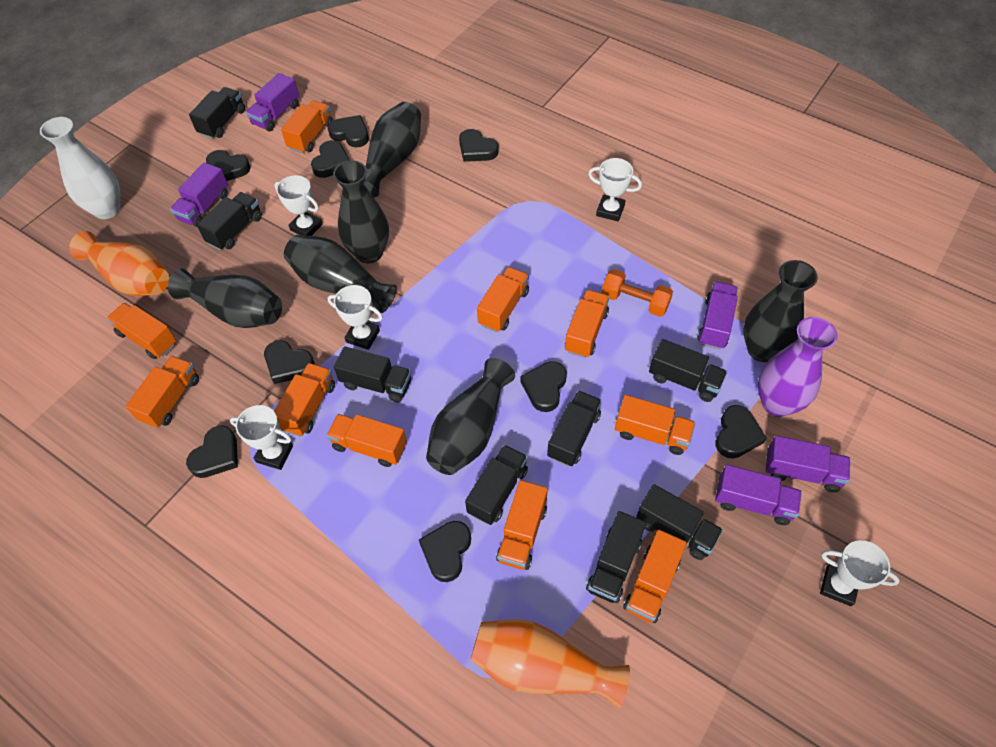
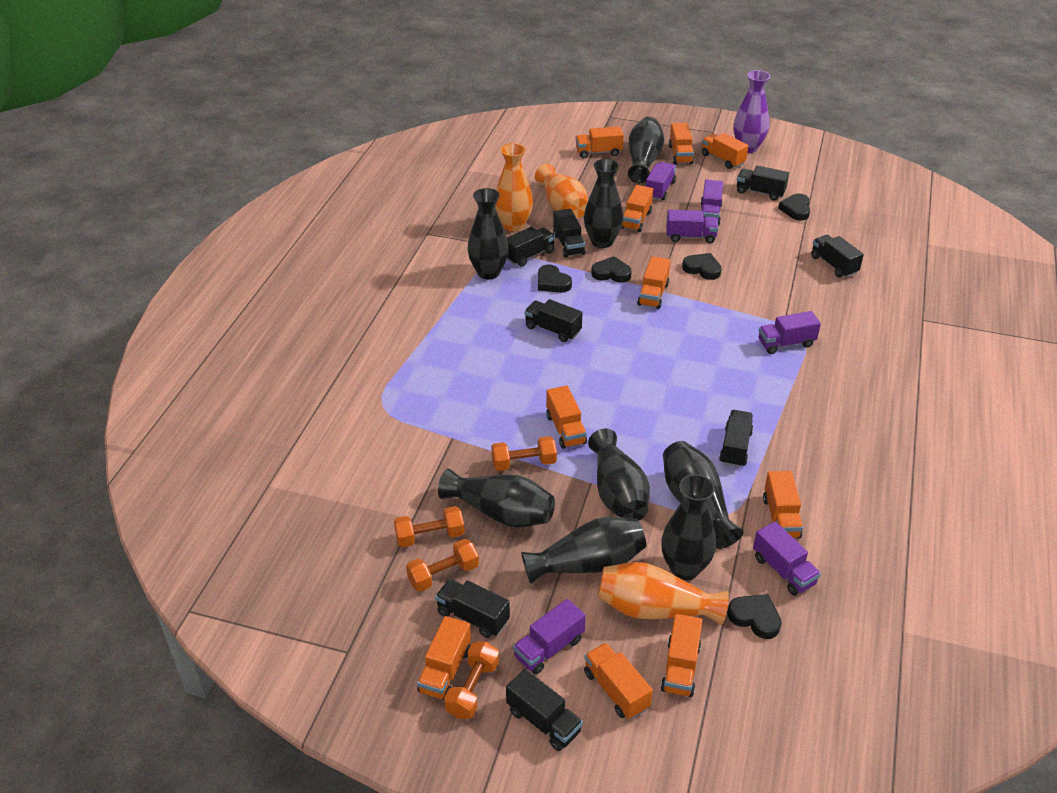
black heart: [186,425,238,478] [206,150,251,181] [264,340,315,384] [311,140,350,178] [328,115,369,147] [419,521,471,582] [459,129,499,162] [520,361,567,412] [715,405,767,459] = 9 -> [538,264,572,293] [591,256,632,283] [682,253,721,280] [727,594,782,639] [778,193,810,221] = 5
black vase: [168,269,282,328] [284,235,397,313] [333,161,389,263] [364,102,421,197] [426,358,515,475] [743,260,818,362] = 6 -> [438,469,555,527] [468,188,509,280] [521,517,646,584] [584,159,623,248] [588,428,650,520] [628,117,664,183] [661,474,716,580] [663,441,743,549] = 8
orange dumbbell: [602,269,673,317] = 1 -> [394,506,465,548] [406,539,479,592] [444,641,499,719] [491,436,557,471] = 4
orange vase: [69,231,169,296] [471,619,630,709] = 2 -> [495,143,533,231] [535,164,588,218] [598,562,729,626] = 3
purple truck: [170,162,228,227] [246,73,299,131] [697,282,738,349] [715,465,802,525] [766,436,850,492] = 5 -> [513,599,586,675] [646,162,676,200] [666,210,719,243] [701,180,723,226] [753,521,821,596] [759,311,821,354] = 6
white trophy: [230,405,293,470] [274,175,323,236] [328,285,383,350] [588,158,642,221] [820,540,900,606] = 5 -> none = 0
white vase: [40,117,121,219] = 1 -> none = 0

